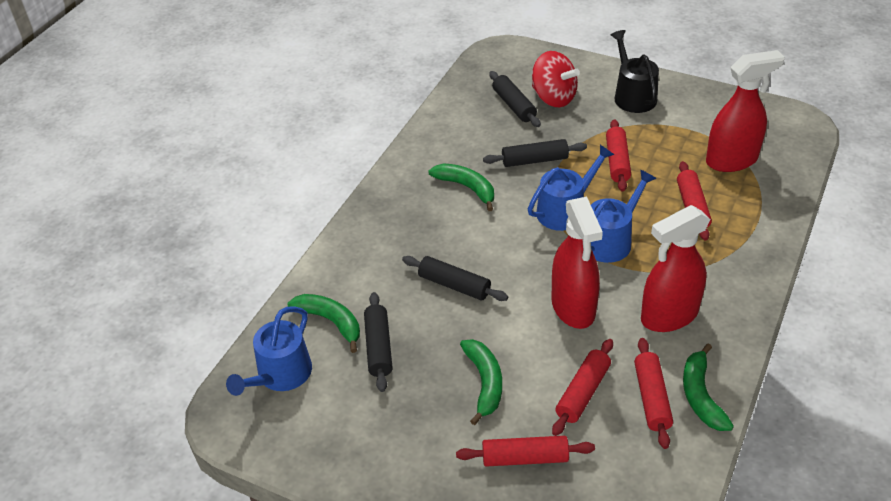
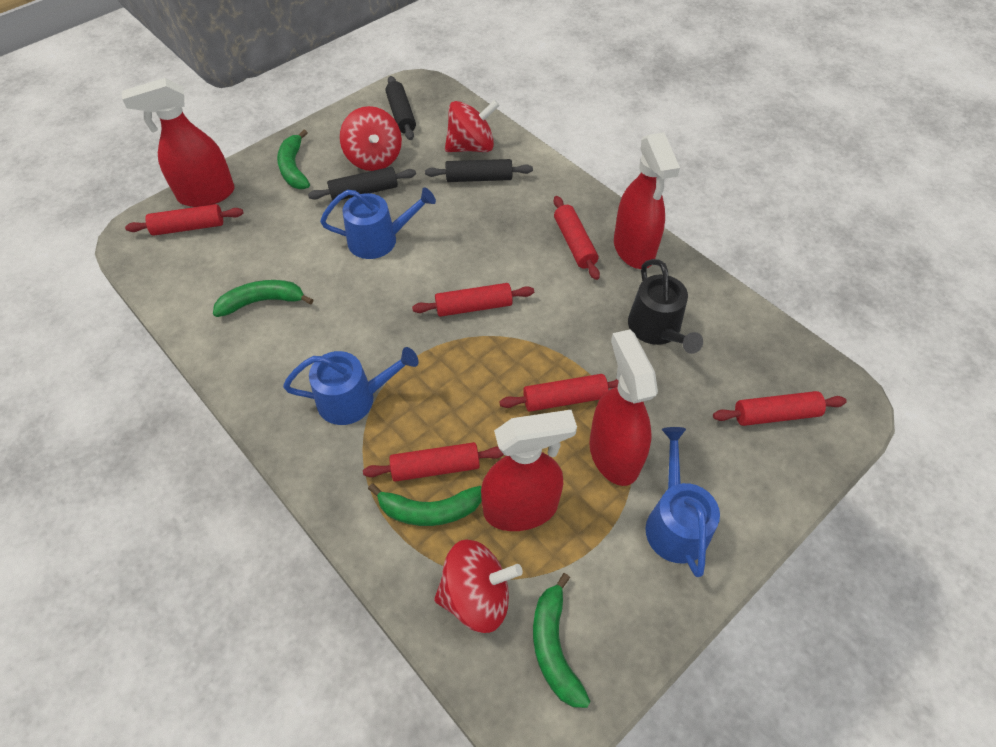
black rolling pin: [364,292,393,392] [402,256,508,301] [483,139,587,167] [489,71,541,127] = 4 -> [308,167,416,201] [386,76,416,140] [425,159,533,182] = 3
red rolling pin: [456,436,595,467] [552,339,613,436] [606,119,631,192] [634,338,673,449] [677,161,712,241] = 5 -> [125,204,244,236] [363,442,504,482] [412,283,534,317] [499,374,619,412] [554,196,600,280] [713,391,847,426] = 6
red spinning top: [532,51,580,107] = 1 -> [340,106,402,171] [434,539,523,633] [445,100,500,152] = 3
red spray bottle: [551,197,603,329] [641,205,711,332] [706,50,785,172] = 3 -> [122,78,235,207] [481,410,577,531] [589,329,658,486] [614,132,680,269] = 4

